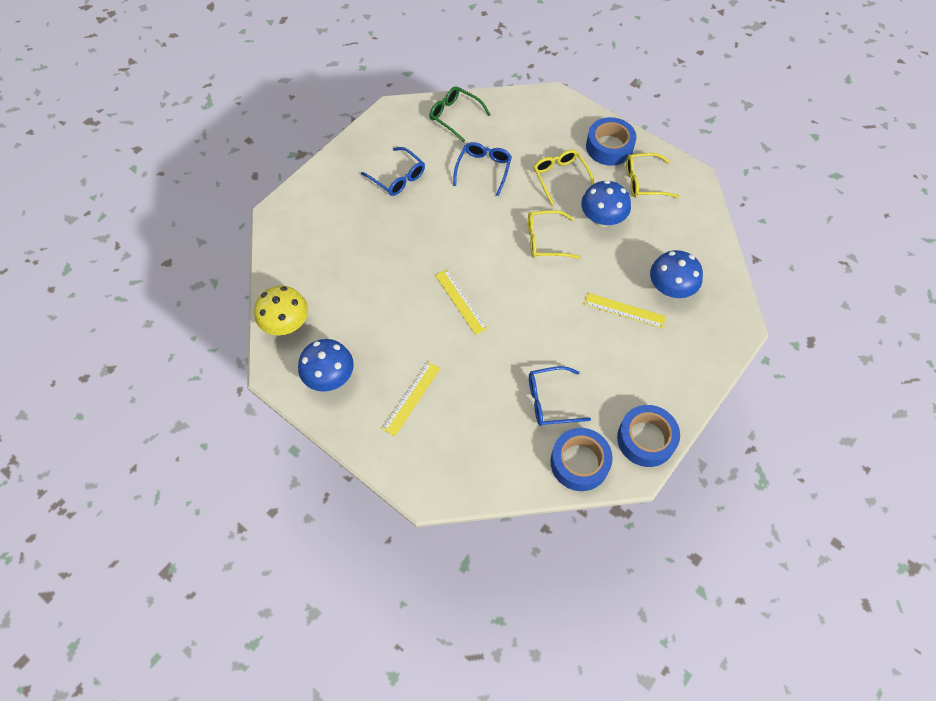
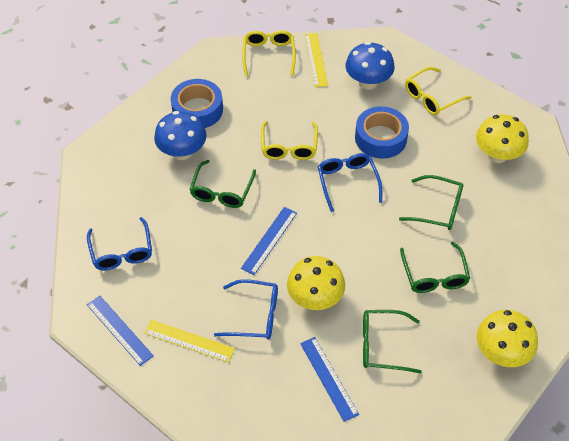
blue mushroom: [298,339,354,392] [581,180,631,227] [650,250,703,298] = 3 -> [154,111,207,160] [346,42,395,90] = 2
blue ruler: none = 0 -> [87,296,154,366] [241,207,297,275] [300,337,359,422] = 3
blue tape: [551,428,613,491] [586,117,636,166] [617,405,680,467] = 3 -> [171,79,223,128] [355,106,409,159] = 2
green glasses: [429,86,491,142] = 1 -> [189,160,256,208] [363,310,422,374] [399,175,463,230] [400,242,470,293] = 4
yellow mushroom: [254,286,308,336] = 1 -> [287,256,345,310] [476,114,529,163] [477,310,538,367] = 3
yellow ruler: [382,362,440,436] [435,269,488,335] [584,293,666,329] = 3 -> [144,320,235,363] [304,33,328,87] = 2

